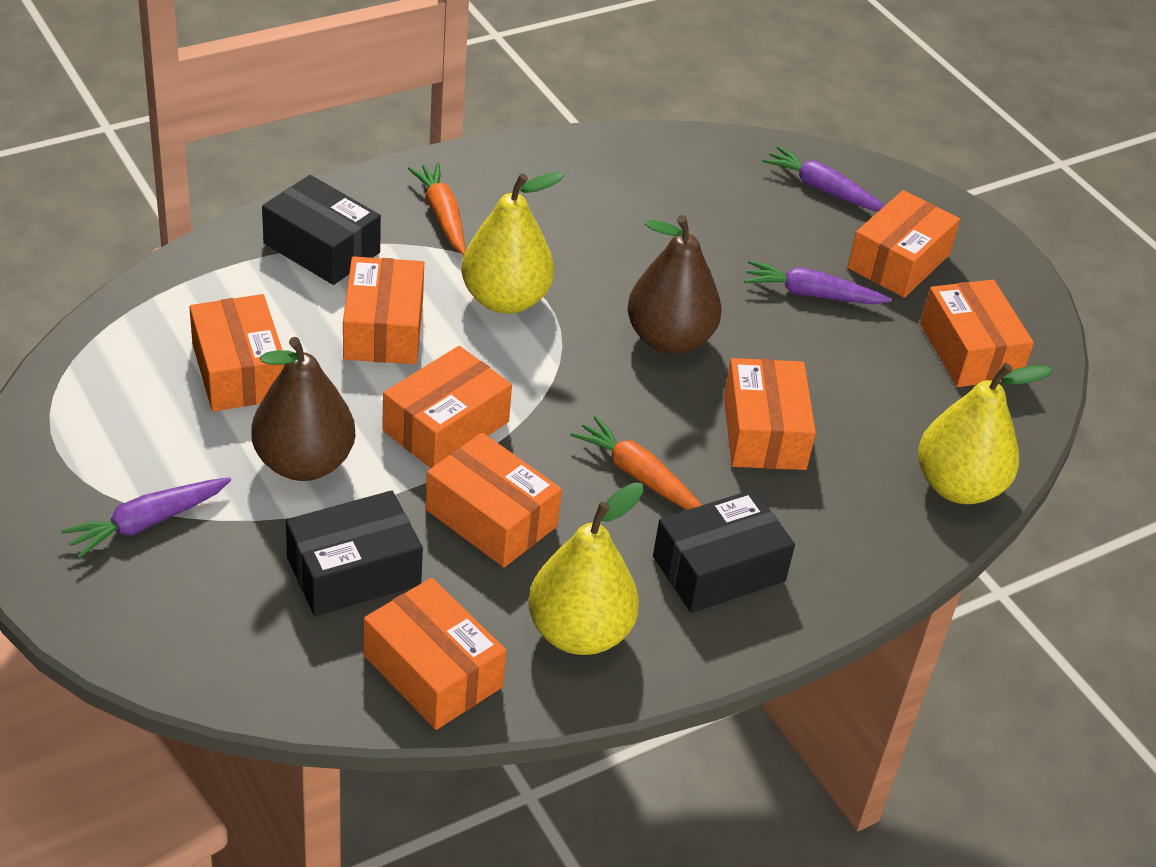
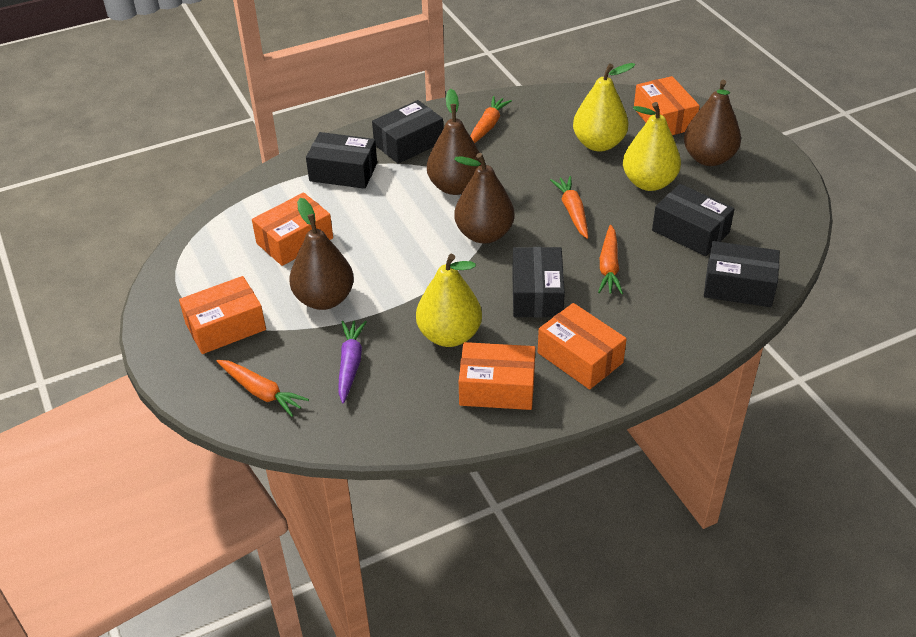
black box: [262,175,381,285] [286,490,423,616] [653,489,795,613] = 3 -> [306,132,377,189] [372,100,443,164] [512,247,565,318] [652,184,734,256] [704,241,780,307] = 5
brown pear: [251,337,355,481] [627,215,722,354] = 2 -> [289,198,354,310] [427,89,481,195] [454,153,515,243] [684,80,741,166] = 4
orange box: [189,294,285,412] [343,256,424,364] [363,578,506,730] [382,346,512,468] [425,432,562,567] [724,358,816,470] [847,190,960,298] [920,280,1034,387] = 8 -> [179,276,266,354] [252,192,333,266] [459,342,535,410] [538,303,627,390] [634,76,700,135] = 5
orange carrot: [407,163,466,255] [570,416,702,510] = 2 -> [217,360,309,417] [470,96,512,143] [550,176,588,239] [598,225,623,294] = 4
purple carrot: [61,477,231,558] [744,260,892,304] [762,146,885,211] = 3 -> [338,321,367,403] = 1

